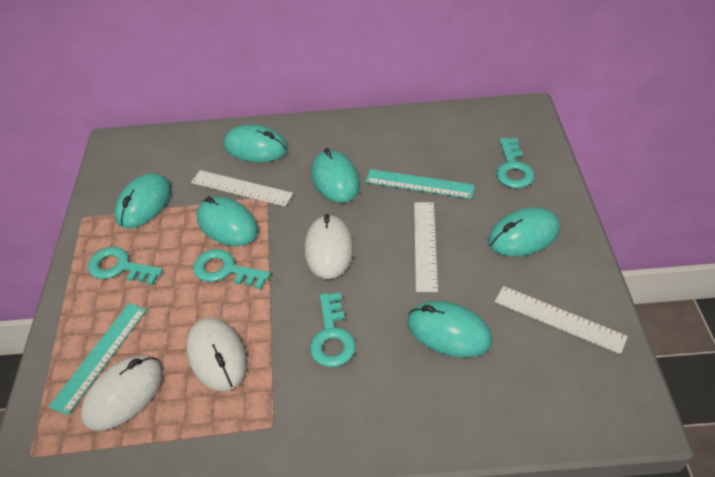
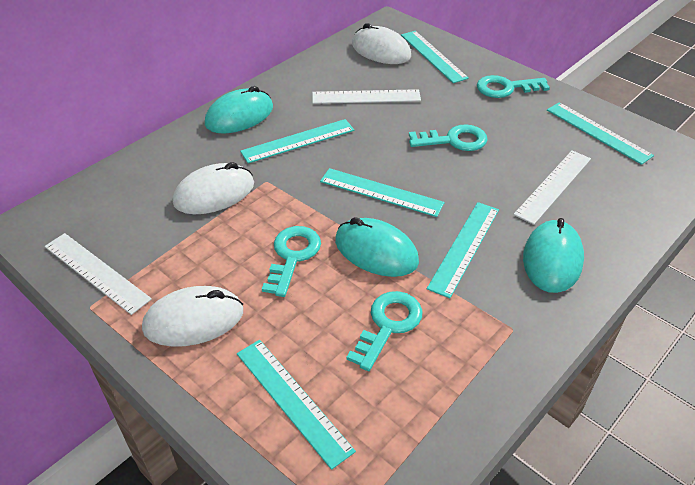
turquoise mouse: [114,173,171,228] [197,196,258,246] [224,125,288,162] [311,148,360,203] [407,301,492,357] [488,208,560,257] = 6 -> [205,86,273,133] [335,217,419,277] [523,218,584,293] = 3
turquoise ruler: [48,303,147,416] [365,169,475,199] = 2 -> [237,340,356,470] [240,119,354,163] [320,168,444,217] [401,31,469,83] [427,202,499,298] [547,102,654,165] = 6

